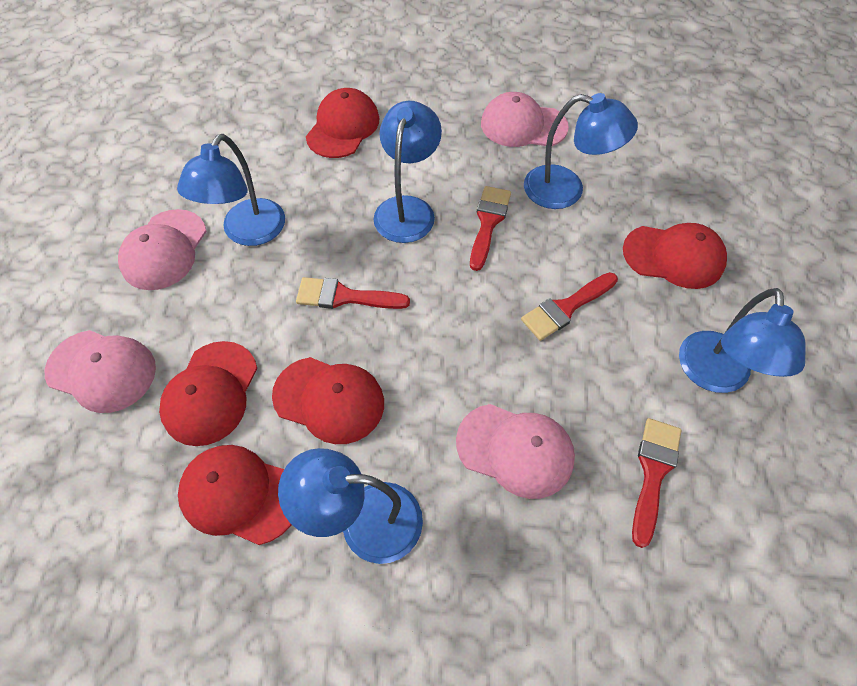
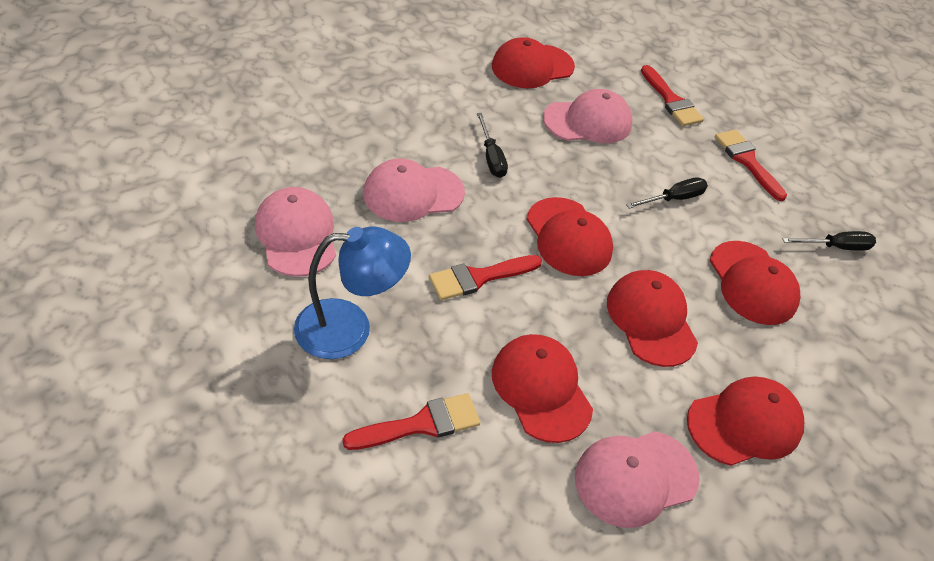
black screwdriver: none = 0 -> [477,113,508,178] [626,177,708,208] [783,231,876,250] = 3
blue lamp: [177,134,285,246] [278,448,423,564] [374,101,442,243] [524,93,638,209] [679,288,806,393] = 5 -> [294,226,411,359] = 1
red cap: [159,341,257,446] [178,445,292,545] [272,357,384,444] [306,88,379,158] [623,223,727,289] = 5 -> [492,37,575,88] [492,334,593,443] [526,197,613,276] [607,270,698,367] [687,376,804,466] [710,241,800,325] = 6

